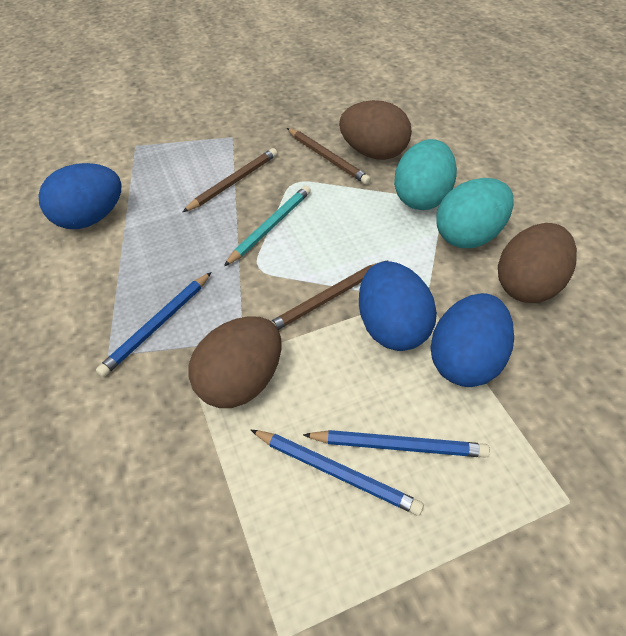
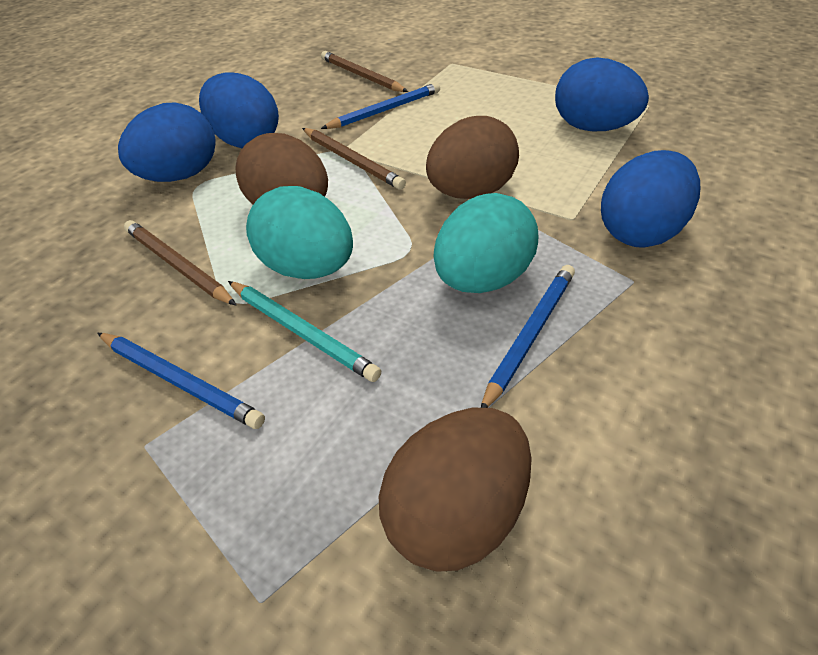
blue egg: [38,163,122,229] [359,261,437,351] [430,293,514,387] = 3 -> [118,103,216,182] [199,72,279,148] [555,57,649,131] [601,150,700,248] = 4

